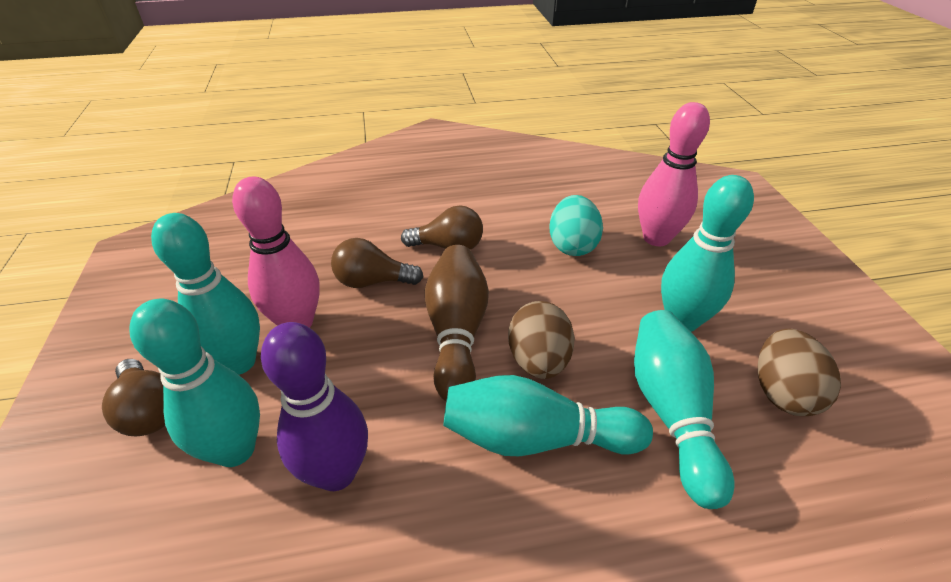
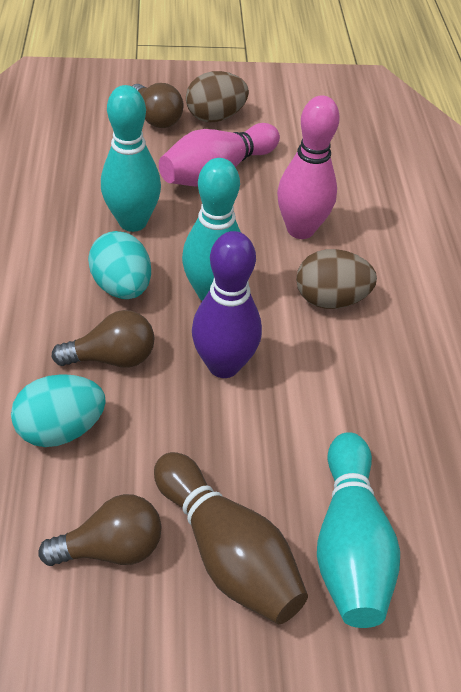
turquoise bowling pin: [129,299,260,467] [151,213,260,375] [443,375,653,456] [634,310,734,509] [661,175,754,332] = 5 -> [101,85,161,232] [182,158,241,301] [317,432,400,628] = 3
turquoise egg: [549,195,603,256] = 1 -> [11,374,106,447] [88,231,151,299] = 2

